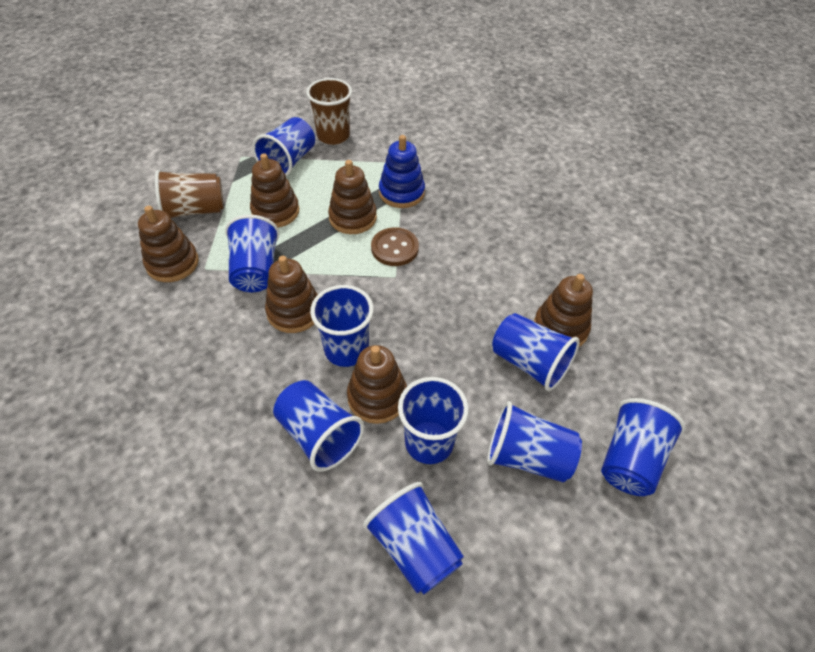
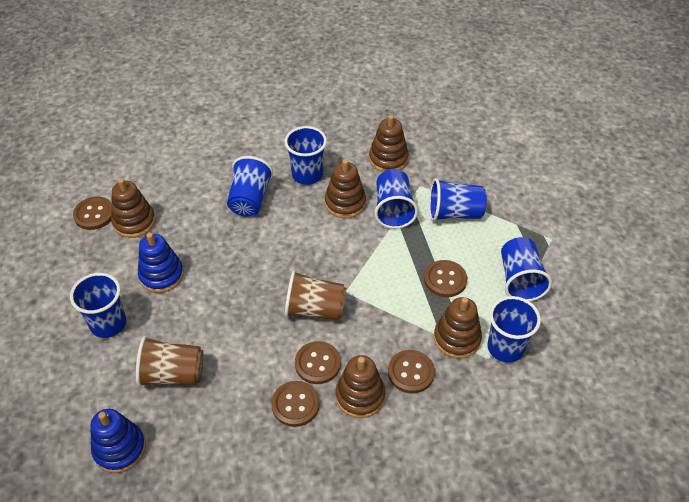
blue cup: [225,215,279,292] [252,117,315,176] [273,380,364,472] [310,285,374,367] [363,482,464,594] [398,377,469,464] [487,401,582,482] [492,313,580,391] [601,398,686,496] = 9 -> [70,273,126,338] [227,156,273,217] [284,126,327,185] [375,169,418,229] [429,178,487,221] [487,296,541,363] [501,237,552,301] = 7
blue stacking toy: [379,135,425,208] = 1 -> [90,409,146,473] [138,233,184,293] = 2
brown button: [371,227,419,266] = 1 -> [73,197,112,230] [271,381,320,427] [295,341,341,384] [388,350,435,394] [424,260,467,297] = 5
brown stacking toy: [138,206,199,282] [250,153,299,227] [265,256,318,333] [328,160,377,234] [347,345,407,424] [534,274,593,347] = 6 -> [111,178,155,238] [325,159,366,218] [336,355,385,418] [369,115,409,172] [434,297,482,359] = 5

